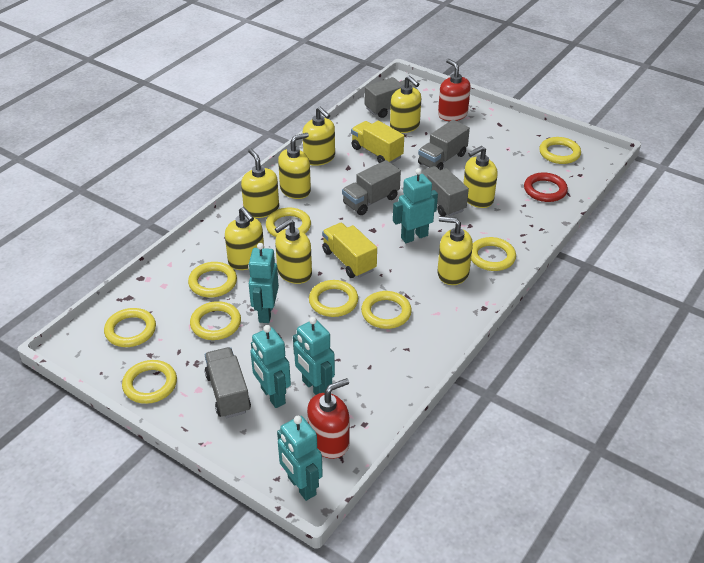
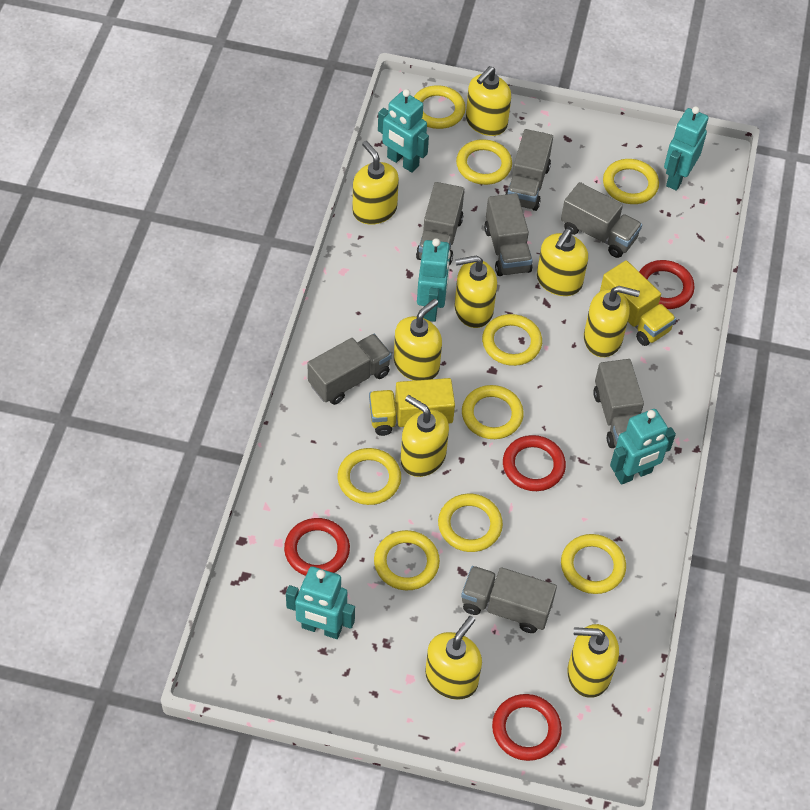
grey truck: [205,347,251,418] [342,160,401,215] [365,77,417,118] [418,120,470,170] [421,166,469,217] = 5 -> [307,334,392,405] [416,182,464,265] [461,566,557,633] [484,193,533,276] [505,129,553,211] [561,182,642,258] [593,359,644,448] = 7
red ring: [524,172,568,202] = 1 -> [284,518,350,576] [492,694,562,761] [503,435,566,491] [639,260,694,309] = 4
red soap dispenser: [307,378,349,459] [438,59,471,121] = 2 -> none = 0
yellow soap dispenser: [225,207,264,270] [241,149,279,218] [275,219,312,284] [278,133,311,199] [303,106,335,166] [390,76,421,133] [438,216,473,285] [463,146,497,208] = 8 -> [353,141,399,225] [394,299,442,381] [401,395,449,477] [425,616,482,700] [454,255,497,328] [466,66,511,136] [537,229,588,296] [567,624,619,698] [584,286,640,357] = 9

